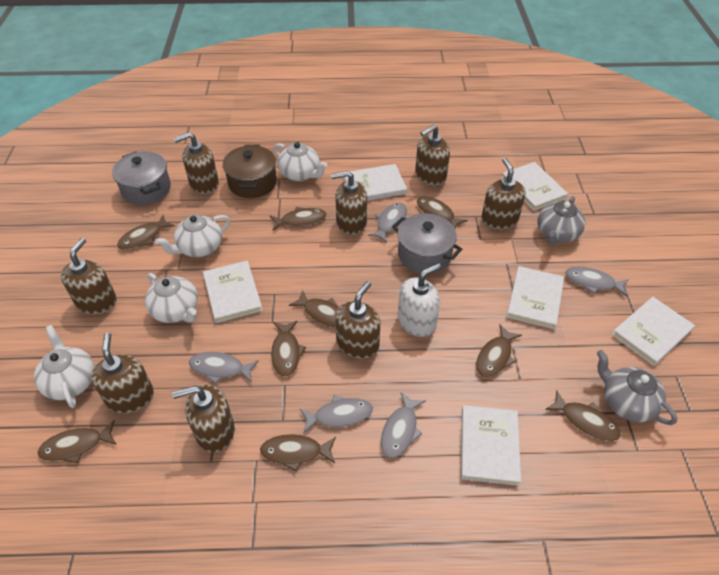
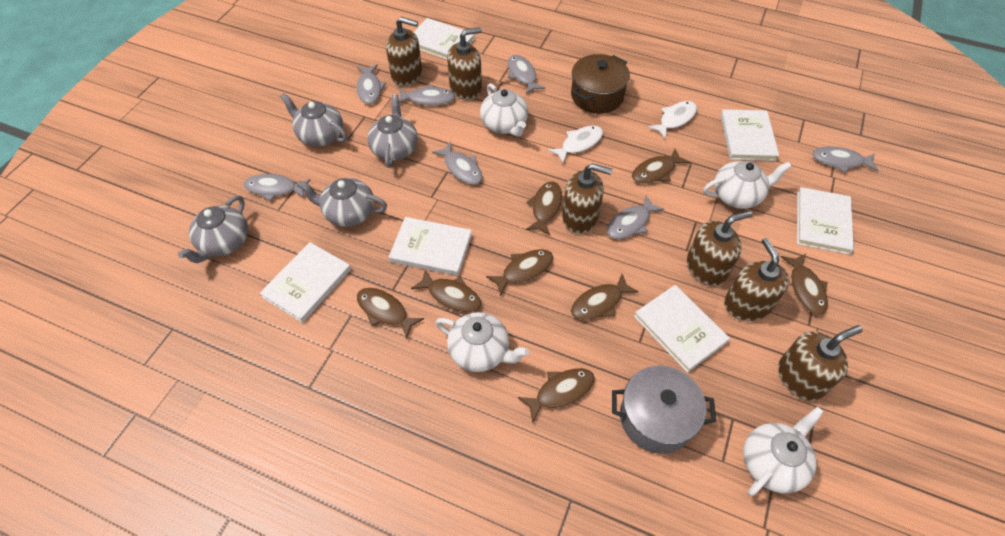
brown fish: [37,420,117,463] [117,215,175,250] [260,434,336,472] [270,207,327,230] [271,321,306,377] [289,290,339,328] [417,196,468,229] [476,325,522,377] [545,390,621,441] = 9 -> [357,288,424,339] [411,269,481,312] [486,249,553,296] [518,368,595,423] [526,182,562,235] [571,274,639,320] [632,149,690,183] [781,254,828,315] = 8
brown soap dispenser: [61,238,117,315] [91,333,154,414] [172,385,235,453] [174,132,219,195] [331,171,367,235] [335,281,380,359] [415,125,450,186] [481,158,526,230] = 8 -> [386,17,422,86] [447,27,482,100] [562,163,612,234] [687,211,752,286] [724,238,789,321] [778,325,863,401] = 6
grey fish: [189,352,259,384] [300,395,373,433] [368,203,407,243] [381,392,426,458] [565,267,629,297] = 5 -> [244,174,310,201] [357,65,386,104] [399,85,455,105] [432,141,483,185] [508,55,546,94] [607,195,664,239] [812,146,879,173] = 7
grey pot: [112,151,171,205] [392,214,462,274] = 2 -> [612,366,716,454] = 1
grey teapot: [537,196,585,245] [597,350,677,425] = 2 -> [178,195,248,263] [280,93,347,146] [297,178,387,227] [367,94,418,168] = 4
white fish: none = 0 -> [548,126,603,163] [648,101,697,139] = 2
white soap dispenser: [398,263,441,337] = 1 -> none = 0

